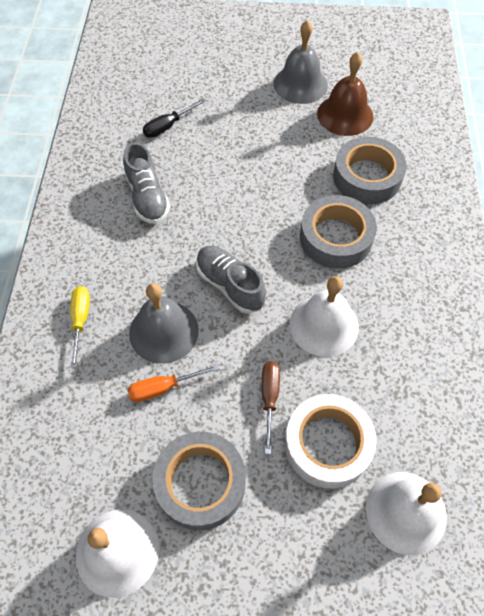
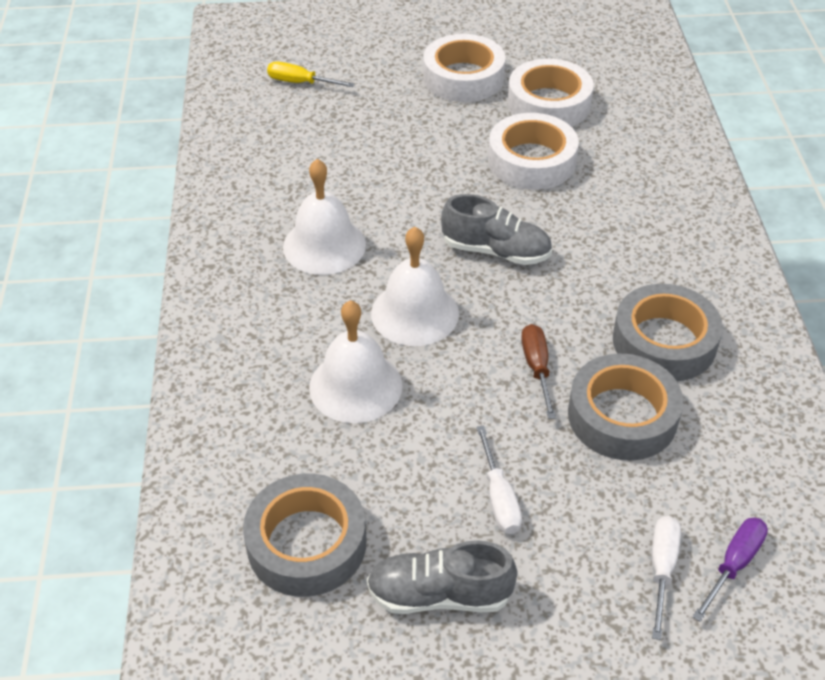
black screwdriver: [143,99,205,138] = 1 -> none = 0
brown bell: [317,52,373,136] = 1 -> none = 0
grey bell: [129,283,199,364] [274,20,328,104] = 2 -> none = 0
orange screwdriver: [127,364,219,402] = 1 -> none = 0
purple screwdriver: none = 0 -> [693,517,768,622] = 1
white screwdriver: none = 0 -> [476,426,522,534] [652,516,681,640] = 2
white tape: [285,394,377,488] = 1 -> [423,34,506,102] [488,113,579,190] [507,59,594,127] = 3

